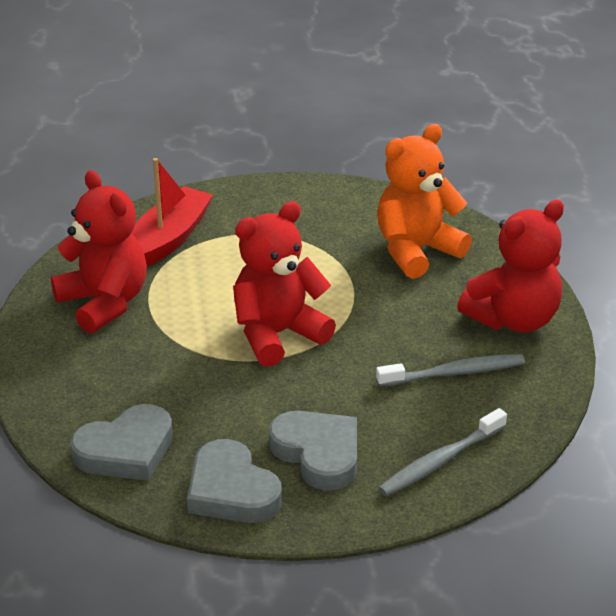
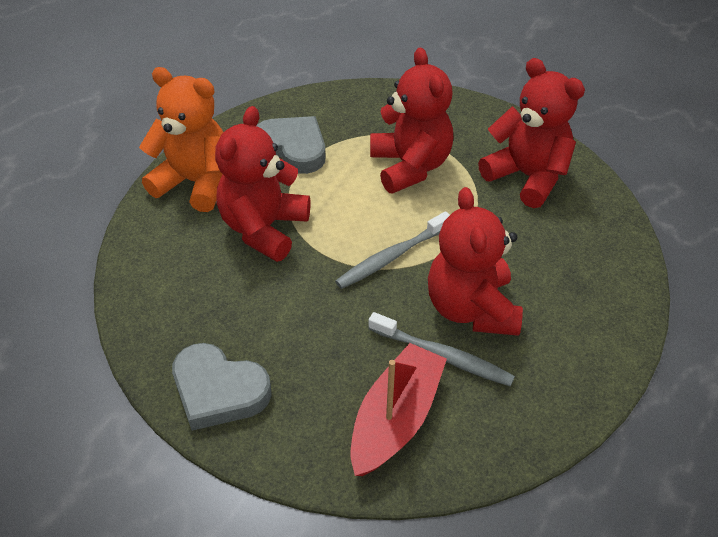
grey heart: [70,404,173,481] [187,439,282,523] [269,411,357,491] = 3 -> [172,343,272,431] [257,116,326,174] = 2
red teddy bear: [51,170,147,334] [233,201,336,367] [457,200,564,333] = 3 -> [215,106,310,262] [370,47,453,194] [428,187,523,336] [478,58,585,208] = 4

